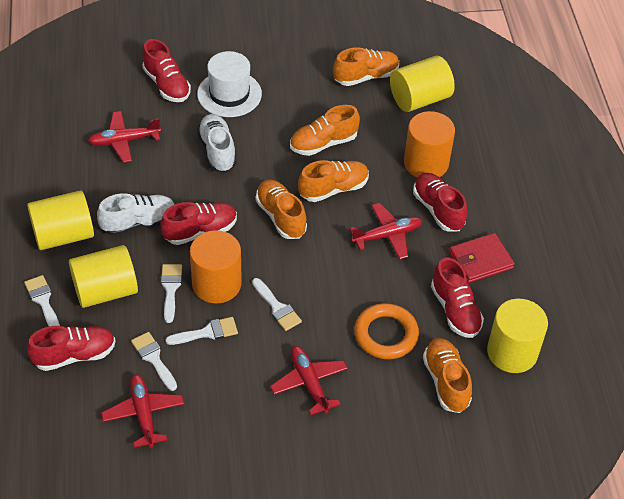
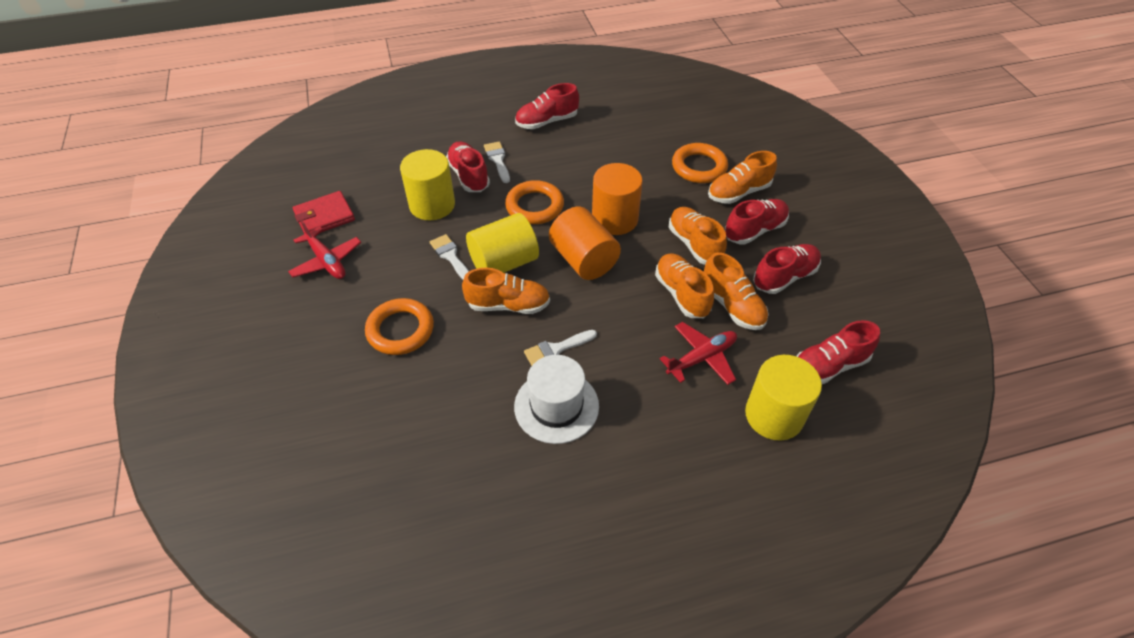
orange ring: [354,303,419,359] = 1 -> [365,298,434,355] [505,180,564,224] [672,143,728,183] = 3
red plane: [88,111,161,163] [101,374,184,448] [270,346,348,415] [349,203,422,259] = 4 -> [288,220,361,279] [660,322,737,385] = 2
white brush: [24,275,60,326] [131,332,177,391] [161,264,182,323] [165,317,238,345] [252,278,302,331] = 5 -> [430,234,469,280] [484,141,510,183] [524,330,597,366] = 3
white shoe: [97,193,175,236] [197,114,236,173] = 2 -> none = 0
yellow cylinder: [27,190,94,250] [69,245,138,308] [390,56,455,112] [487,299,548,373] = 4 -> [400,149,455,220] [466,213,539,273] [745,355,822,440] = 3

